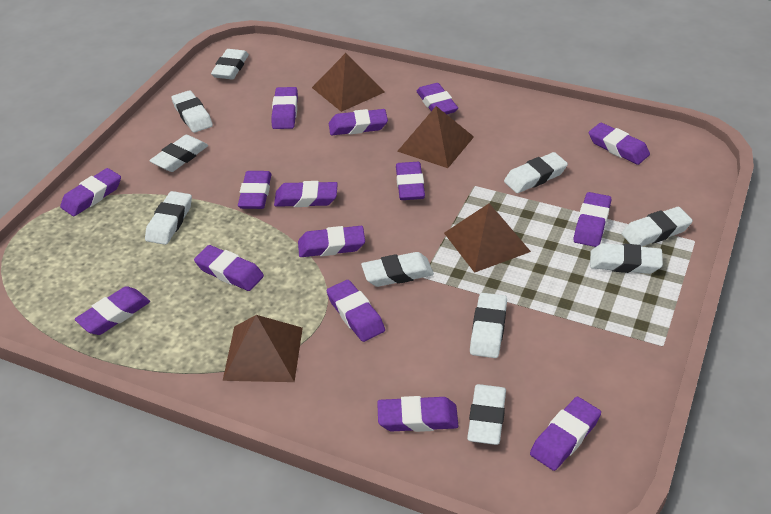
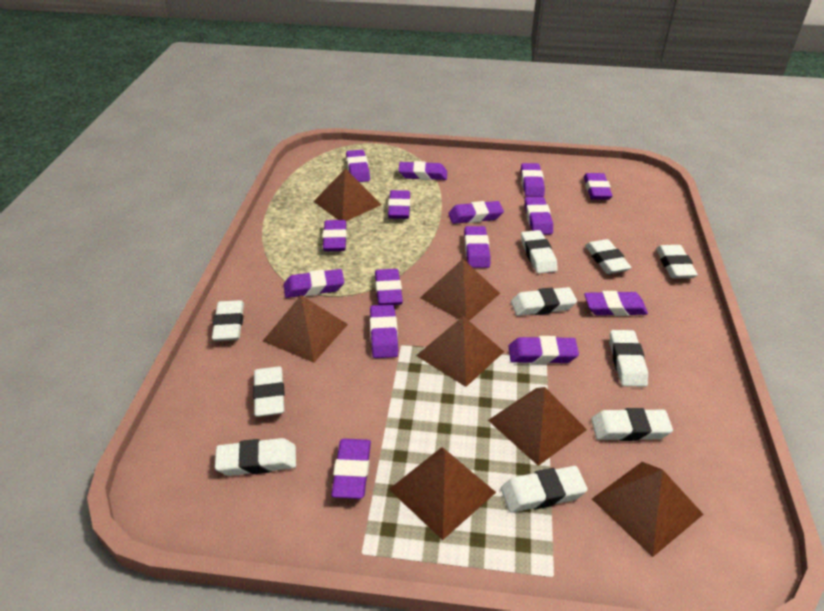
brown pyramid: [223,315,303,382] [312,53,385,112] [397,106,474,168] [444,203,531,273] = 4 -> [263,295,348,363] [313,169,381,221] [389,447,496,540] [416,316,504,387] [420,259,500,321] [488,387,587,466] [592,462,704,557] = 7

